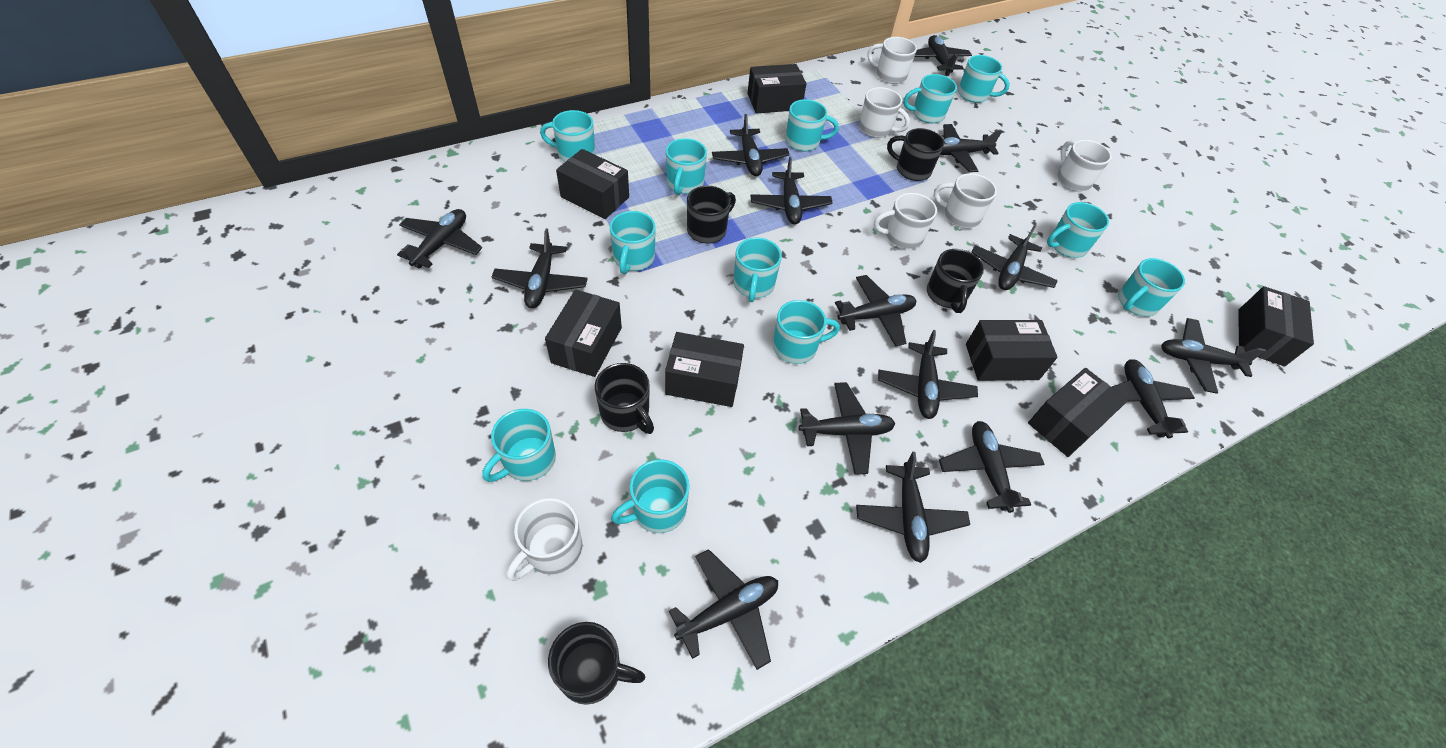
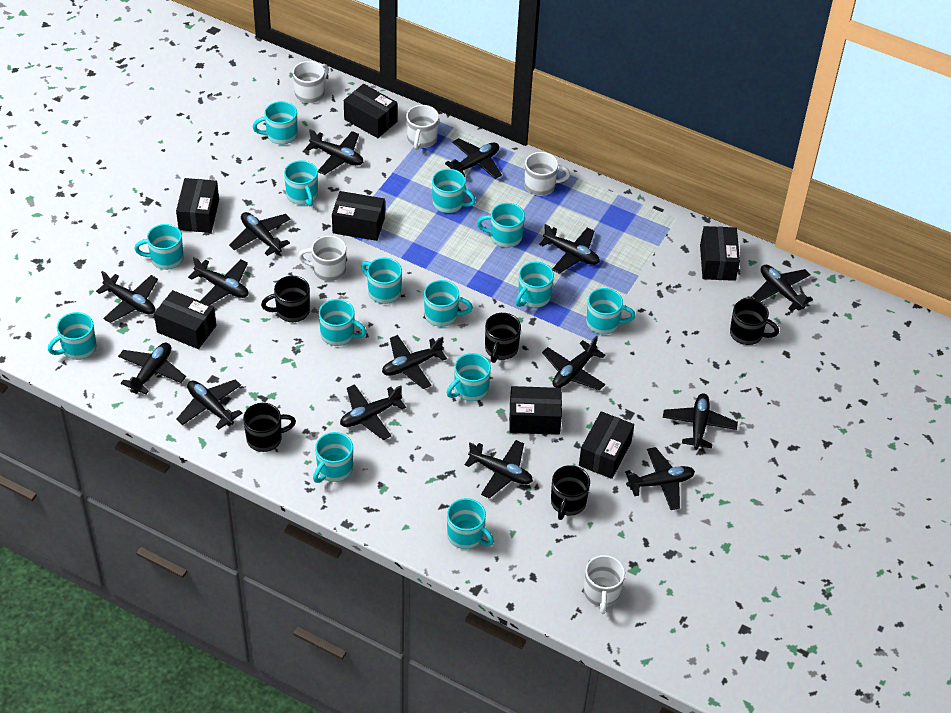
turquoise mug: [482,409,556,482] [540,110,595,162] [610,211,656,274] [611,459,690,533] [666,138,707,195] [734,237,782,302] [773,300,840,364] [786,99,839,151] [903,74,957,123] [958,55,1010,103] [1047,202,1109,258] [1118,258,1185,317] = 12 -> [48,312,97,360] [134,224,184,270] [253,101,297,145] [284,160,318,206] [313,432,353,483] [319,299,367,346] [361,258,402,304] [424,280,473,327] [432,169,476,213] [447,353,491,401] [447,498,494,549] [477,203,525,248] [516,262,554,308] [586,288,636,335] = 14
white mug: [507,498,582,581] [859,87,910,138] [867,37,917,84] [874,193,937,249] [934,173,997,228] [1057,140,1112,192] = 6 -> [293,61,329,103] [299,236,346,281] [406,105,439,150] [524,152,570,196] [584,555,625,614] = 5

